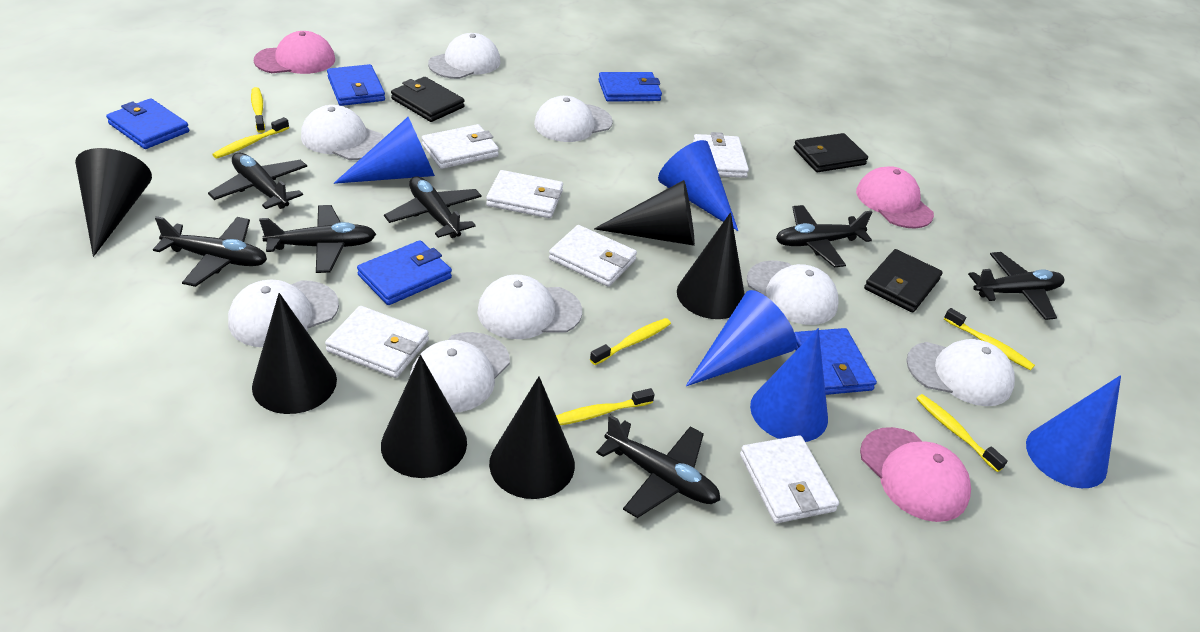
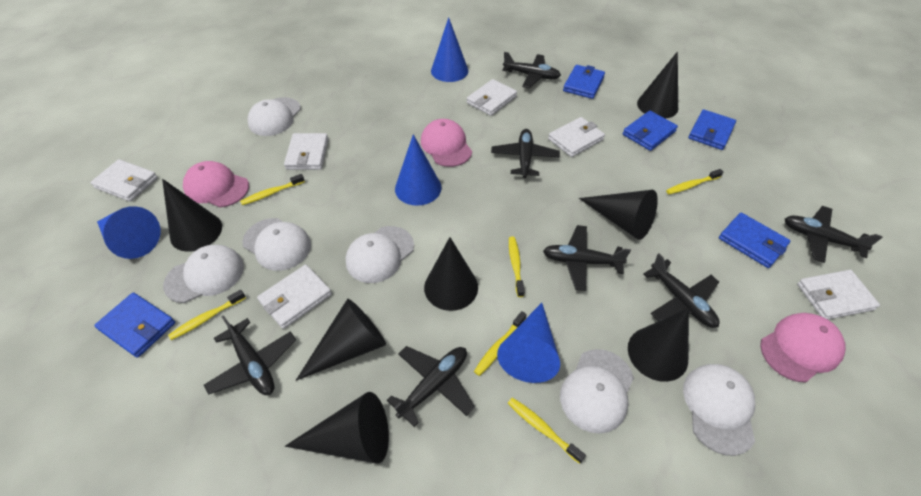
black cone: [75,148,152,257] [252,293,337,414] [381,355,467,478] [489,377,575,499] [594,180,695,246] [677,212,744,319] = 6 -> [162,179,222,252] [285,392,389,463] [296,299,386,381] [424,237,478,311] [579,190,658,240] [628,308,689,382] [637,51,678,118] = 7
black wallet: [391,77,465,122] [794,133,868,172] [864,249,943,312] = 3 -> none = 0
blue cone: [334,117,435,184] [658,140,738,231] [686,290,797,386] [750,328,828,442] [1026,375,1121,488] = 5 -> [97,206,161,259] [395,134,442,206] [431,17,468,82] [497,303,560,383] = 4
white cap: [228,280,339,347] [301,105,384,160] [410,332,510,413] [428,33,500,79] [477,274,582,339] [534,96,613,142] [747,261,839,325] [906,339,1015,406] = 8 -> [163,245,244,303] [243,218,311,271] [248,97,301,136] [346,226,414,283] [560,349,634,434] [683,364,755,456] = 6

